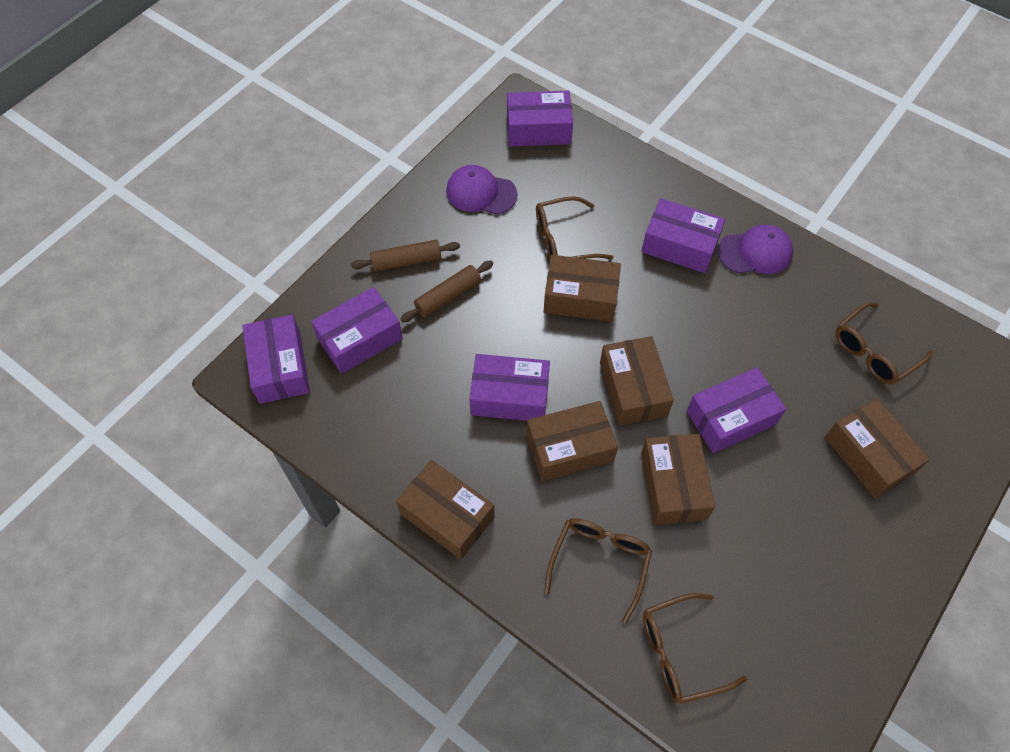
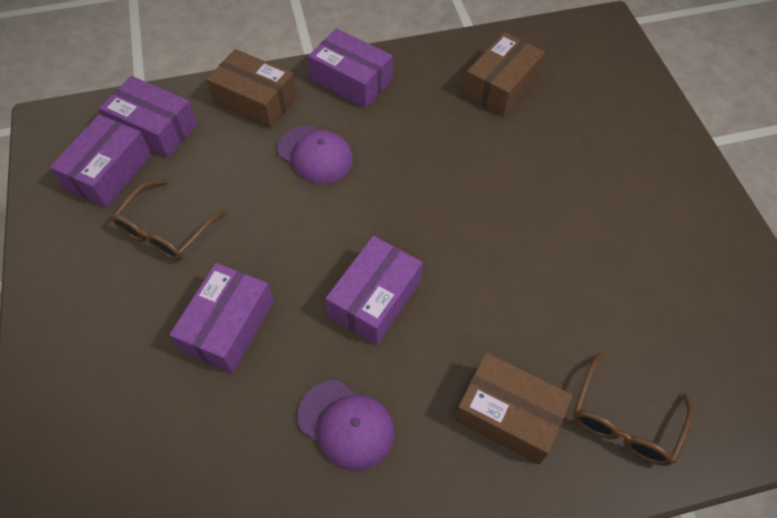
brown box: [396,460,495,559] [527,401,618,481] [544,255,621,322] [600,336,674,426] [641,434,715,525] [825,399,930,498] = 6 -> [206,49,297,129] [455,353,573,464] [464,32,545,116] = 3
brown glasses: [536,196,613,260] [544,518,652,623] [643,593,747,704] [835,302,933,385] = 4 -> [112,179,227,261] [573,352,693,466] = 2
brown rolling pin: [351,240,460,272] [400,261,493,322] = 2 -> none = 0
purple box: [243,315,310,404] [311,287,403,374] [469,354,550,421] [507,91,573,147] [641,198,725,273] [687,367,786,454] = 6 -> [50,115,152,208] [99,76,197,158] [169,263,274,373] [308,29,393,108] [325,236,423,345] = 5

